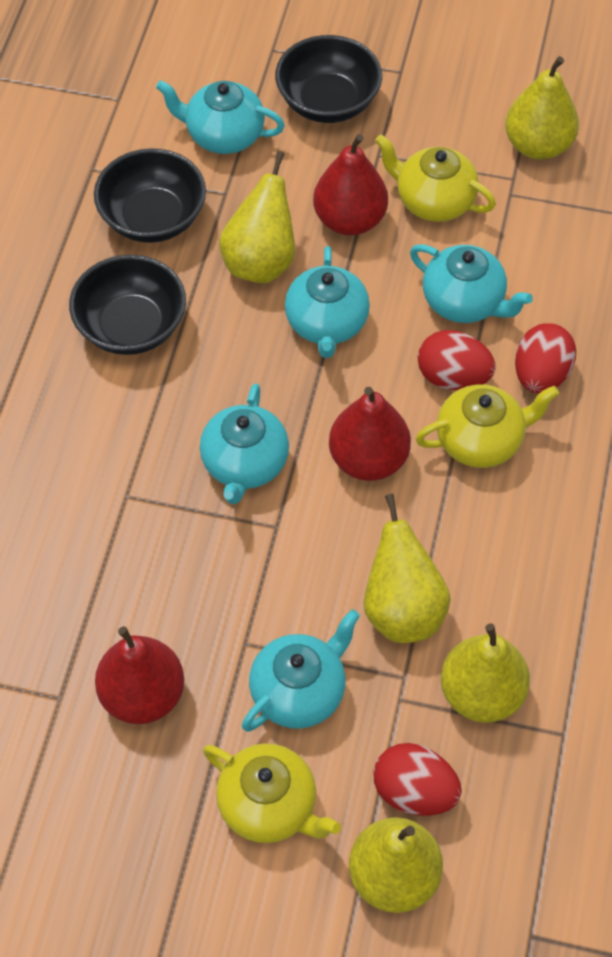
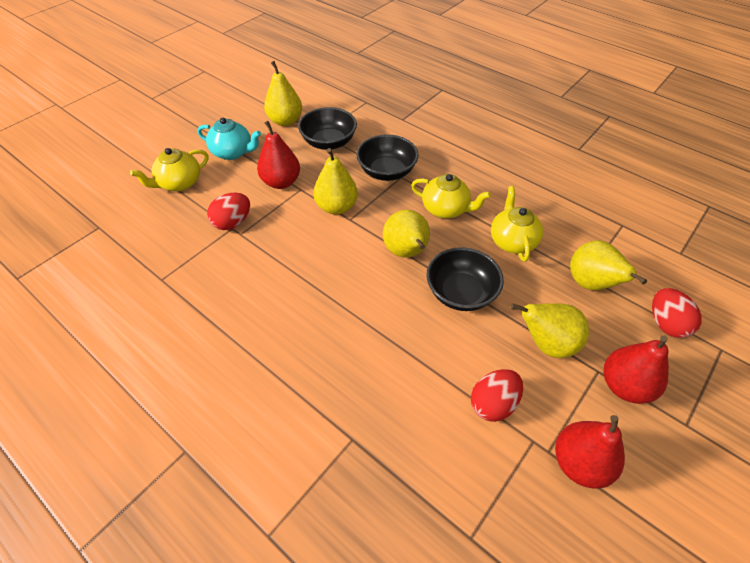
turquoise teapot: [156,80,285,154] [200,383,289,504] [242,609,360,732] [285,246,370,358] [410,244,533,323] = 5 -> [197,118,261,160] = 1

